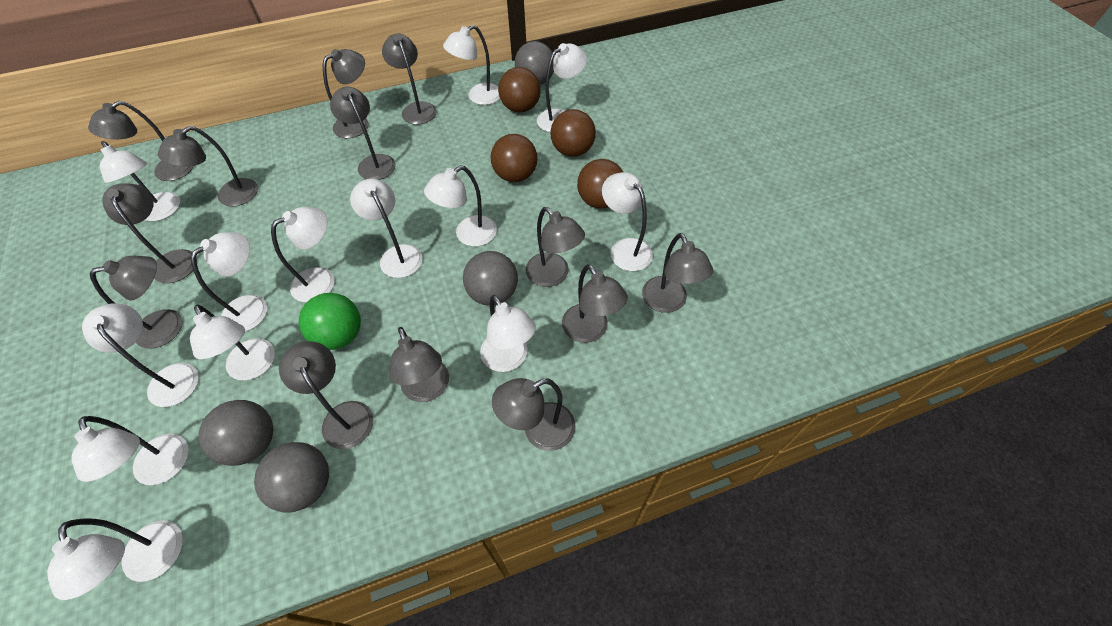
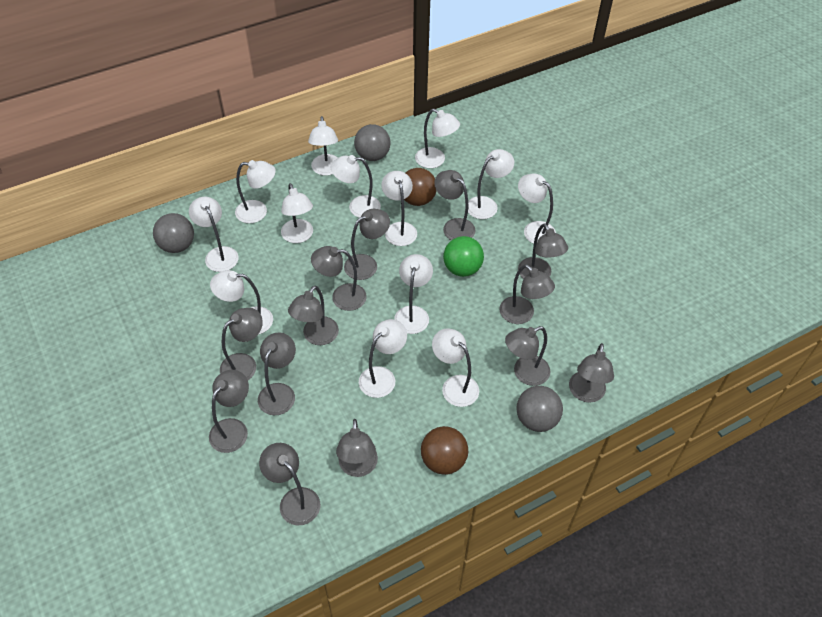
brown ball: [491,134,537,182] [498,67,541,112] [550,109,596,157] [577,159,623,209] = 4 -> [404,168,436,206] [421,426,468,475] = 2
grey ball: [199,400,273,466] [254,442,329,513] [463,251,518,306] [515,41,554,85] = 4 -> [153,213,194,253] [354,124,390,161] [516,386,563,432] = 3

